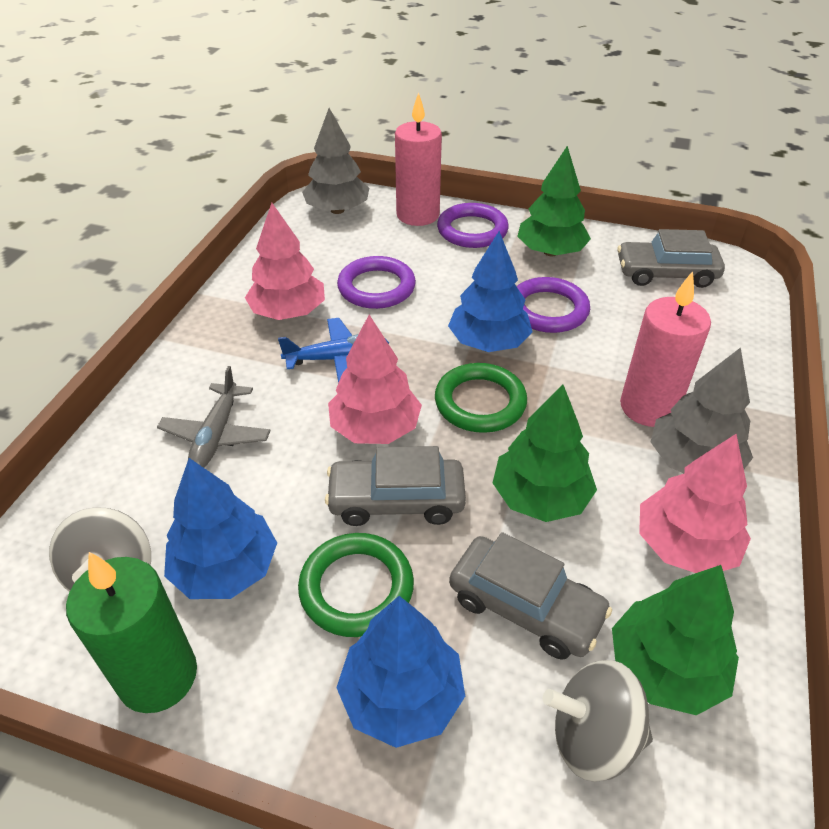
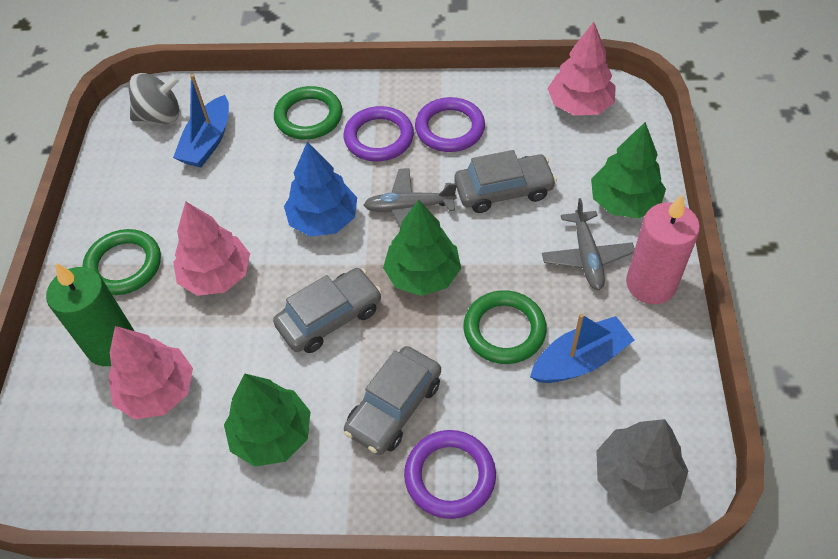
blue boat: none = 0 -> [173,74,229,167] [530,313,634,383] = 2
blue plane: [278,318,389,383] = 1 -> none = 0
blue tree: [164,458,277,599] [336,596,465,748] [448,231,532,352] = 3 -> [284,142,357,237] = 1
green ring: [298,533,414,637] [435,363,527,433] = 2 -> [82,229,161,295] [274,86,342,140] [463,290,547,364] = 3
grey plane: [157,366,271,468] = 1 -> [364,168,457,227] [542,198,635,290] = 2
grey spinning top: [49,507,151,592] [543,660,653,782] = 2 -> [129,73,180,124] = 1
grey tree: [302,108,369,214] [651,347,753,473] = 2 -> [596,419,688,514] = 1
pink candle: [395,92,442,226] [620,271,711,427] = 2 -> [626,195,700,304] = 1

